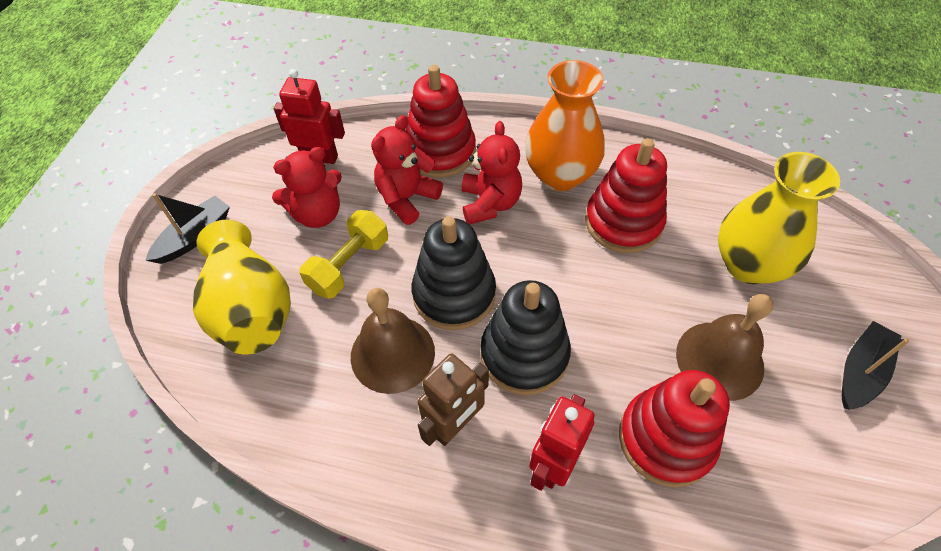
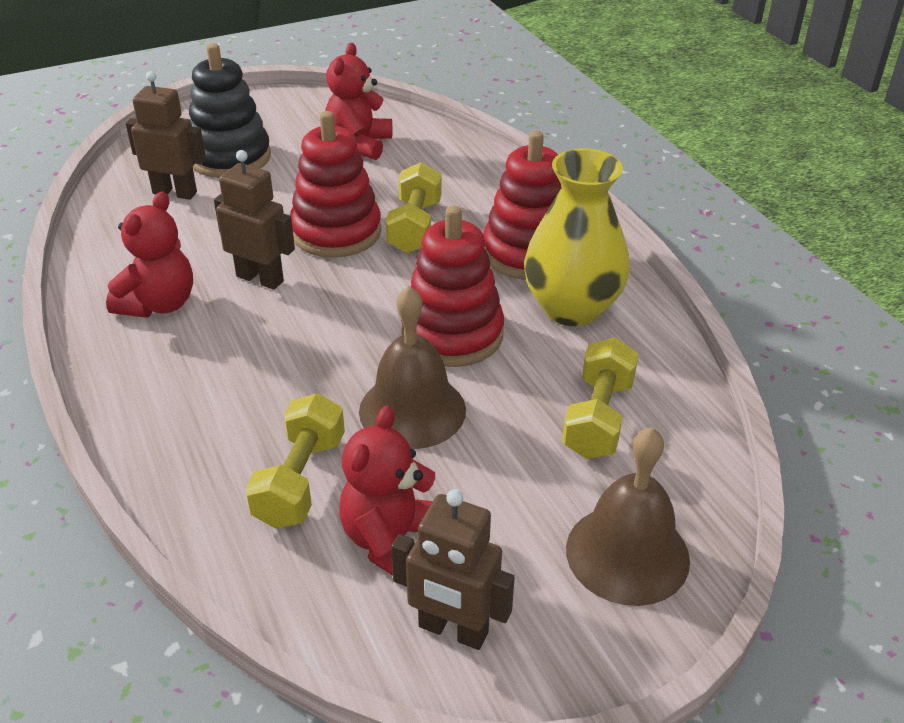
black boat: [145,193,230,264] [842,321,909,410] = 2 -> none = 0
black stacking toy: [412,216,496,330] [481,280,571,395] = 2 -> [189,43,271,178] = 1
brown robot: [418,353,489,446] = 1 -> [126,71,206,200] [214,150,295,290] [391,489,515,650] = 3
orange vase: [525,60,605,191] = 1 -> none = 0
red robot: [274,69,345,164] [529,394,594,491] = 2 -> none = 0
yellow dumbbell: [299,210,388,299] = 1 -> [245,393,345,529] [386,162,442,253] [562,337,639,459] = 3
yellow vase: [193,220,291,355] [718,152,840,284] = 2 -> [524,148,630,326] = 1

